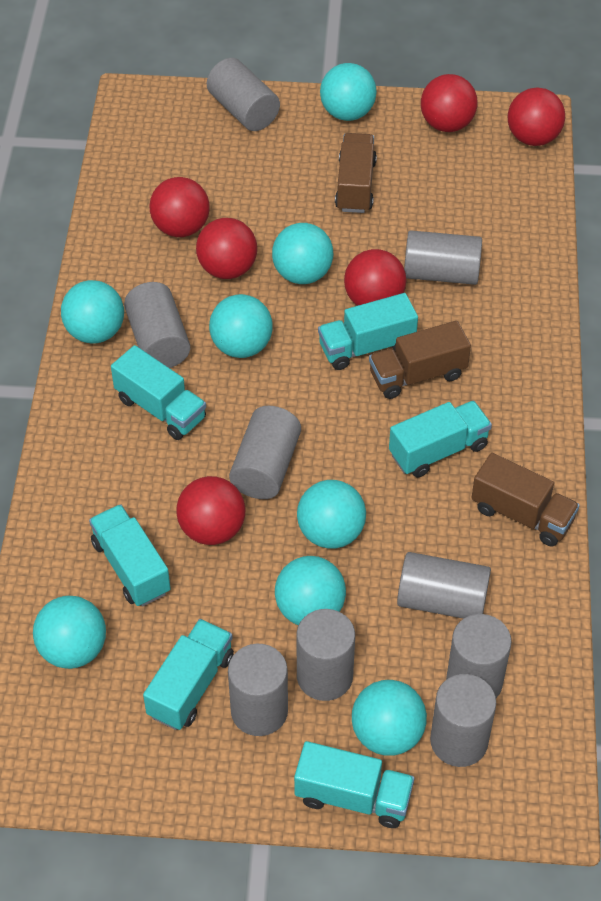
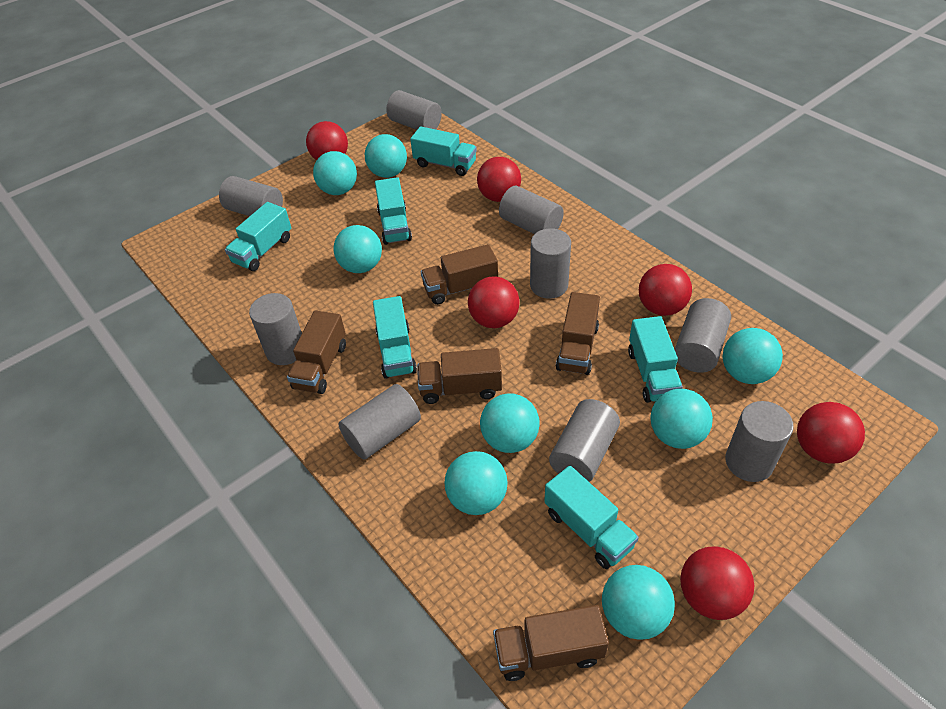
brown truck: [335,133,377,213] [369,321,471,399] [471,453,580,547] = 3 -> [287,310,346,394] [417,348,502,404] [421,244,498,305] [493,605,609,681] [556,292,600,375] = 5

